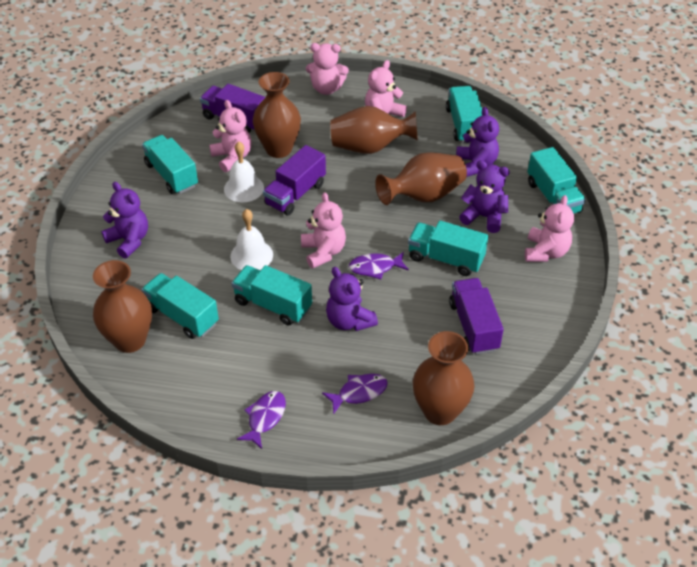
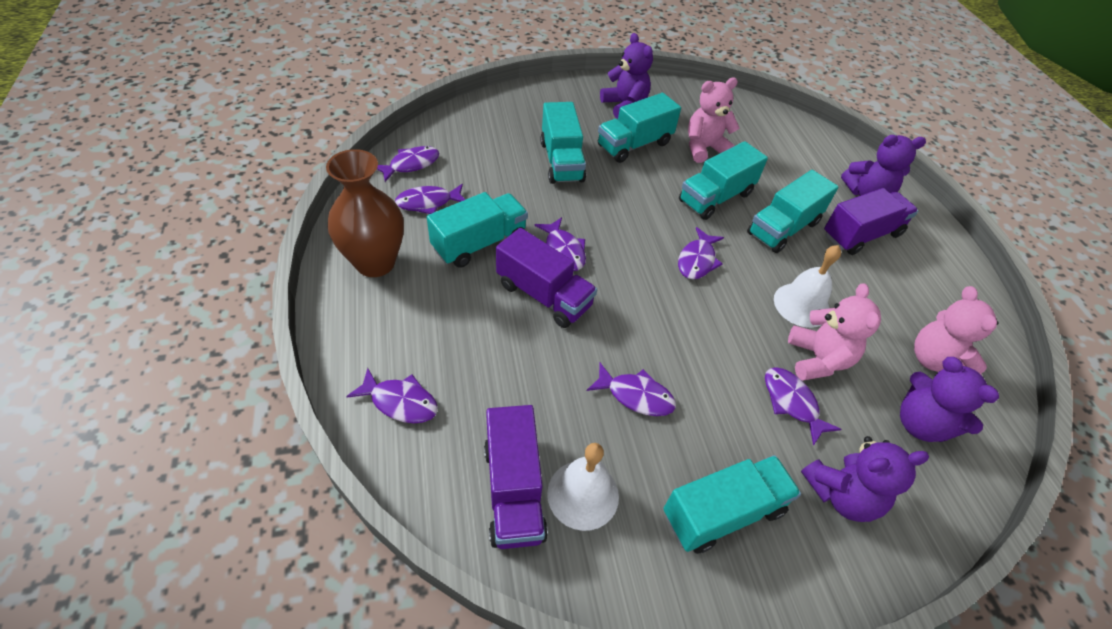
brown vase: [93,260,152,353] [253,72,301,158] [330,106,418,154] [375,152,467,205] [413,331,475,425] = 5 -> [326,149,404,277] = 1
pink teddy bear: [209,100,251,172] [301,192,346,268] [306,43,349,95] [365,60,407,117] [525,195,574,262] = 5 -> [688,78,740,163] [788,283,881,381] [914,286,998,375] = 3
purple fish: [237,391,286,449] [322,374,388,414] [349,252,409,279] = 3 -> [346,368,438,423] [377,146,439,182] [395,184,465,214] [535,217,586,271] [587,363,676,416] [678,227,724,279] [765,367,841,445] = 7

